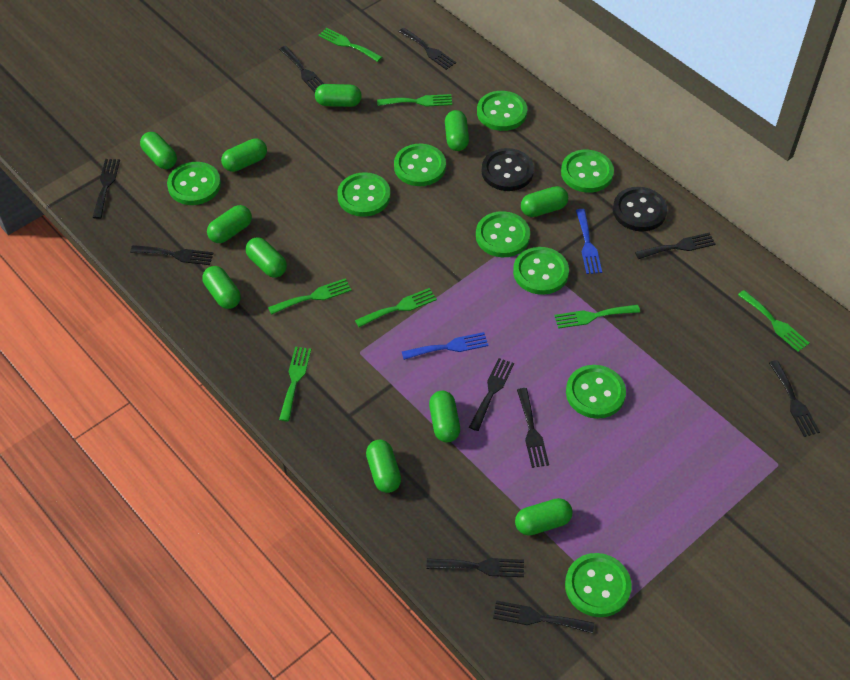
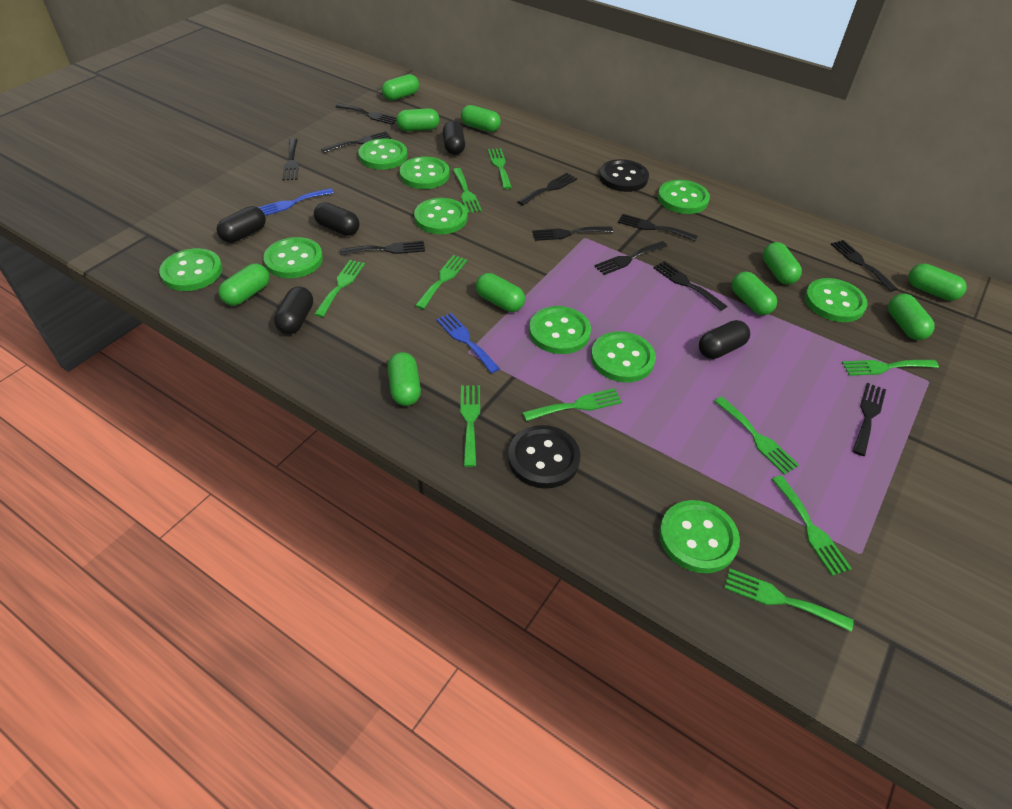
black capsule: none = 0 -> [217,206,266,243] [274,286,313,334] [314,202,360,236] [443,121,465,155] [699,320,750,359] = 5
black fork: [92,159,120,219] [130,245,214,265] [279,46,324,93] [398,28,456,70] [427,558,524,577] [469,358,514,431] [493,600,594,634] [517,388,549,468] [635,233,716,259] [769,360,820,437] = 10 -> [283,138,299,180] [321,131,391,153] [335,103,397,125] [340,241,425,255] [517,173,577,206] [532,226,613,241] [595,241,668,275] [618,214,698,241] [653,261,727,311] [831,240,898,292] [853,383,886,456] = 11
green button: [167,162,221,205] [337,172,391,217] [394,144,446,186] [476,211,530,257] [477,91,527,131] [513,247,569,295] [561,150,614,193] [565,553,632,617] [566,365,626,419] = 9 -> [159,248,222,291] [263,237,323,278] [358,138,407,170] [400,156,449,189] [414,198,468,234] [529,306,591,354] [591,331,656,383] [658,180,710,214] [659,500,740,573] [805,278,867,322] = 10
green capsule: [140,132,177,169] [202,266,241,309] [207,205,252,243] [221,138,267,172] [246,237,287,278] [315,84,362,107] [366,440,401,493] [429,391,460,442] [445,110,469,151] [515,498,573,535] [521,186,568,217] = 11 -> [219,264,269,306] [382,74,419,101] [388,352,421,406] [396,108,439,131] [461,105,501,132] [476,273,525,312] [732,271,777,315] [763,242,802,285] [888,294,935,340] [908,264,967,301] = 10
green fork: [268,278,351,315] [279,347,311,422] [318,28,382,62] [355,288,437,327] [377,94,452,107] [554,305,640,329] [738,290,809,352] = 7 -> [314,260,365,317] [415,255,467,309] [453,168,482,213] [460,386,480,467] [488,148,512,189] [522,388,622,421] [714,397,799,474] [724,569,854,632] [772,475,852,576] [842,360,939,376] = 10

